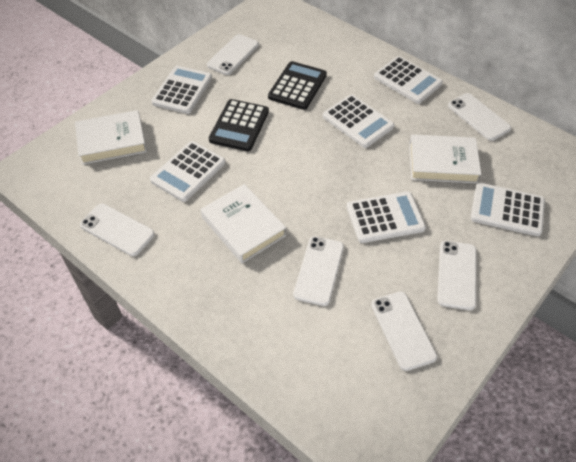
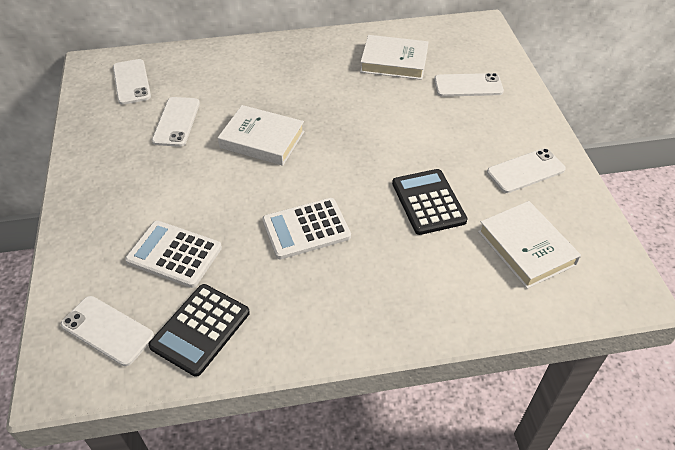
white calculator: [150,141,225,202] [151,66,212,114] [323,95,394,148] [347,191,426,243] [374,56,443,104] [470,183,545,236] = 6 -> [125,221,222,288] [262,198,351,259] = 2
white phone: [80,203,155,256] [207,34,259,75] [293,236,344,306] [371,292,437,371] [437,241,477,311] [448,93,511,141] = 6 -> [61,296,154,366] [113,59,151,105] [152,97,200,147] [434,73,504,97] [487,148,566,193] = 5

